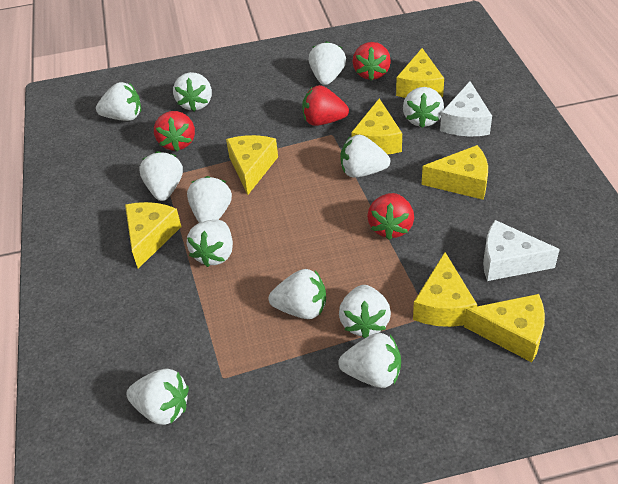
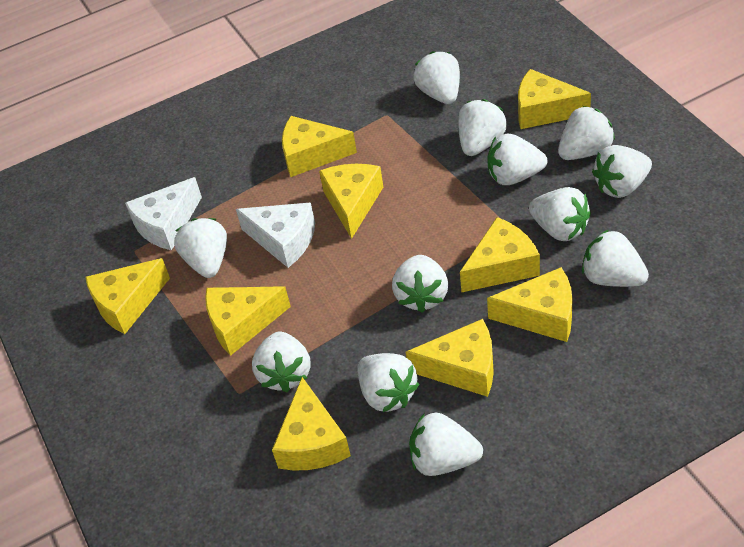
red strawberry: [154,111,195,152] [302,85,349,126] [353,42,391,81] [367,193,414,240] = 4 -> none = 0
yellow cheese: [125,202,181,269] [226,135,278,195] [351,98,402,154] [396,48,444,98] [413,252,477,327] [422,145,488,200] [464,294,545,362] = 7 -> [85,258,170,334] [205,286,291,356] [272,377,351,470] [282,116,357,177] [319,164,383,239] [406,319,494,397] [460,217,540,293] [487,267,573,342] [518,69,591,129] = 9

